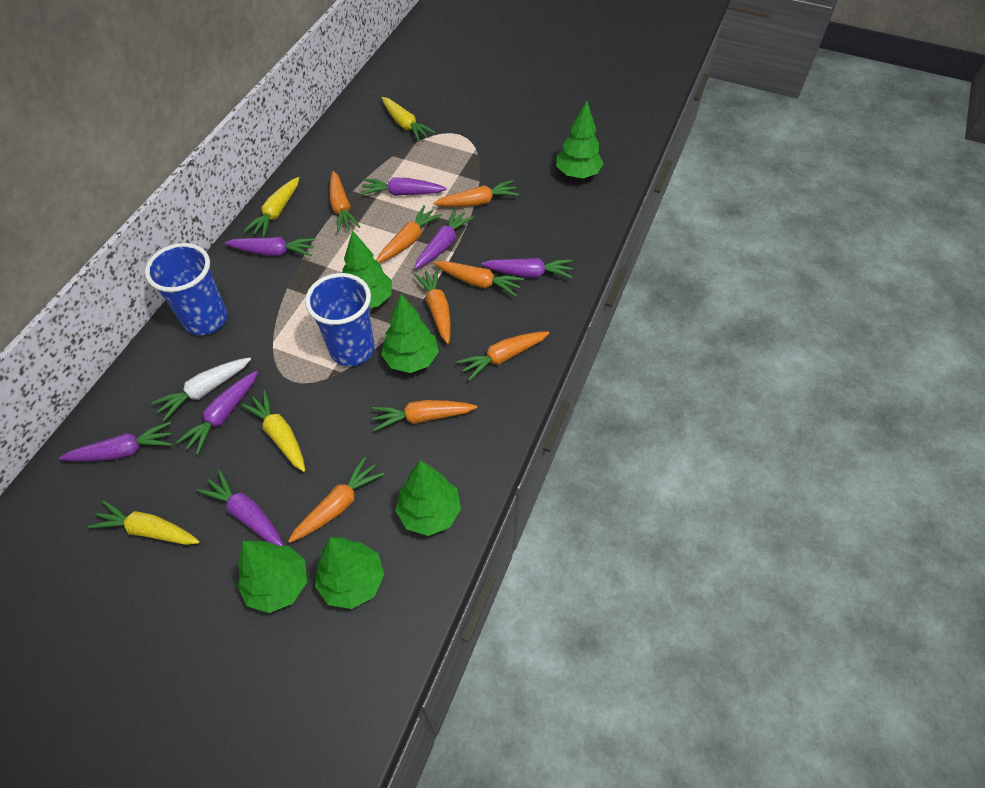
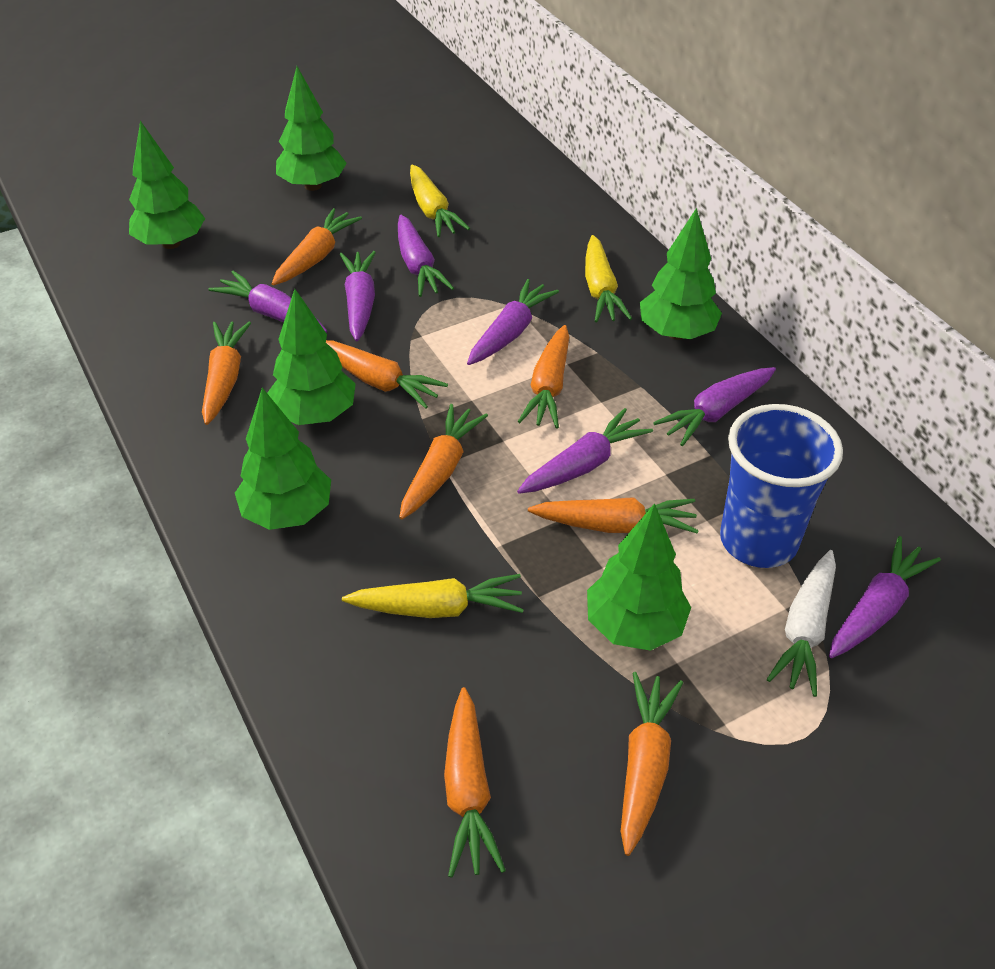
blue cup: [145,243,227,335] [305,273,375,366] = 2 -> [720,404,843,568] = 1
yellow carrot: [88,501,200,545] [241,390,305,472] [244,177,299,238] [382,97,436,142] = 4 -> [342,574,524,618] [410,164,470,237] [585,235,632,322] = 3

